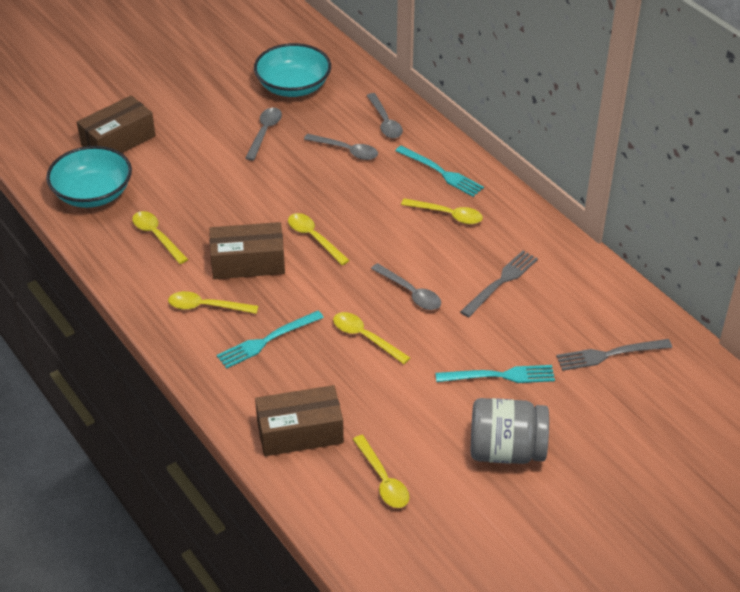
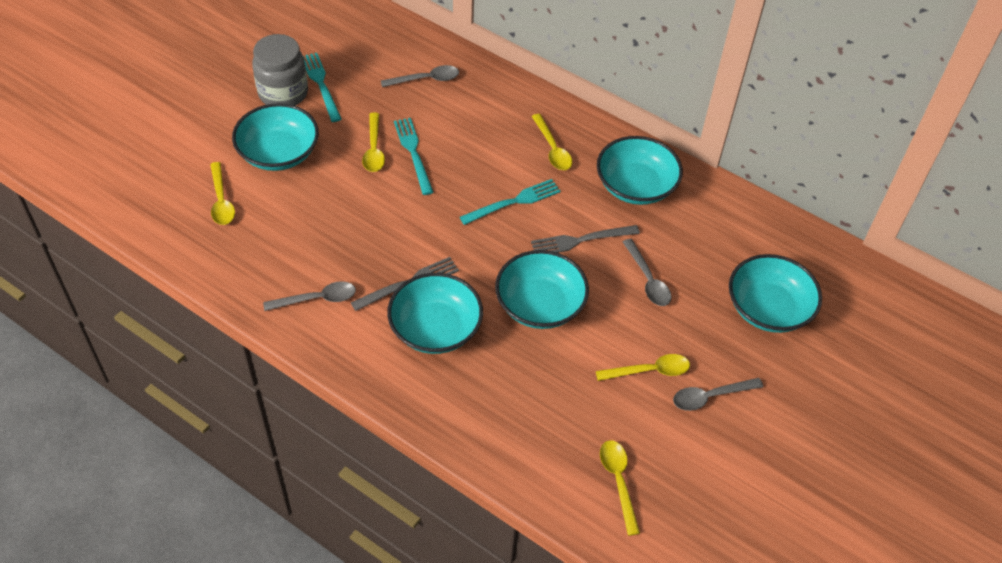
brown box: [77,95,156,153] [209,222,285,279] [255,385,344,456] = 3 -> none = 0
turquoise bowl: [46,146,132,208] [254,43,331,97] = 2 -> [232,103,319,171] [387,273,483,354] [495,250,589,329] [597,136,683,205] [729,254,822,333] = 5
yellow spoon: [132,211,188,264] [168,291,258,314] [288,213,350,265] [333,312,410,364] [353,435,409,508] [401,198,483,224] = 6 -> [210,162,235,225] [362,113,385,172] [532,114,572,170] [596,354,690,381] [600,440,640,536] = 5

